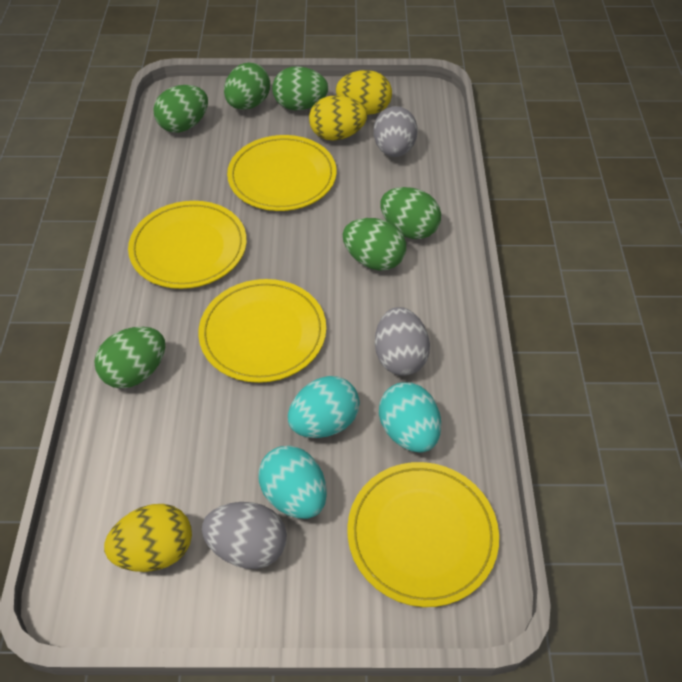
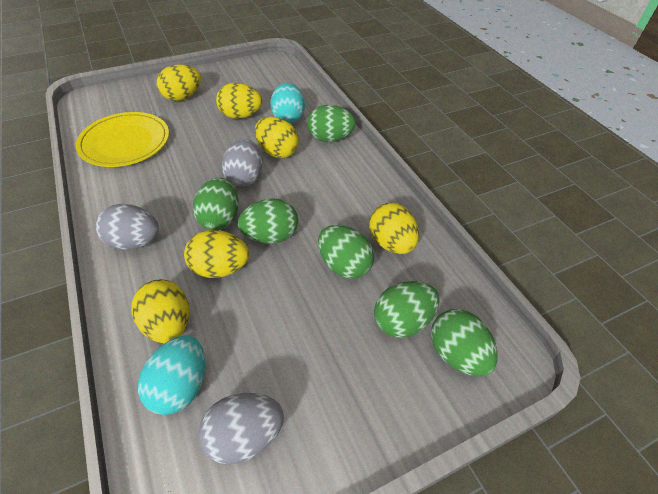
turquoise egg: [258,446,327,519] [288,376,360,438] [379,382,441,453] = 3 -> [138,336,205,415] [270,83,305,124] = 2
yellow egg: [104,504,192,572] [309,95,367,141] [336,70,392,115] = 3 -> [131,279,190,343] [157,65,201,101] [184,230,249,278] [216,83,262,119] [255,117,299,158] [369,202,419,254] = 6
yellow plate: [128,201,247,289] [198,279,326,383] [227,135,337,211] [347,462,499,607] = 4 -> [75,112,169,167] = 1

